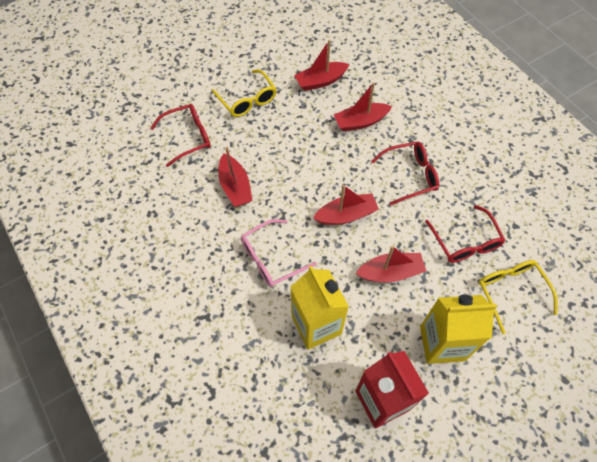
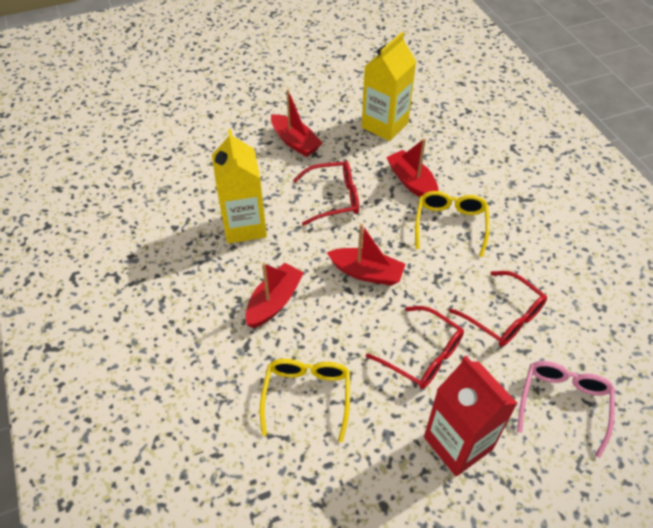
red boat: [218,147,253,207] [294,40,350,91] [313,185,379,225] [334,82,392,131] [356,246,426,282] = 5 -> [245,263,304,328] [271,89,322,157] [327,224,406,286] [386,138,439,197] = 4

